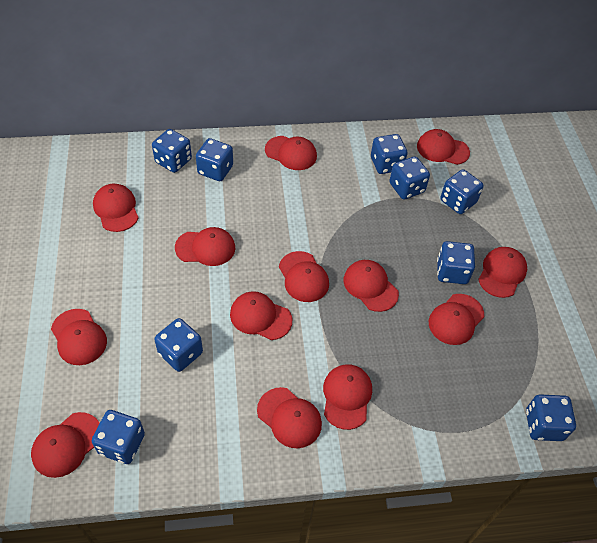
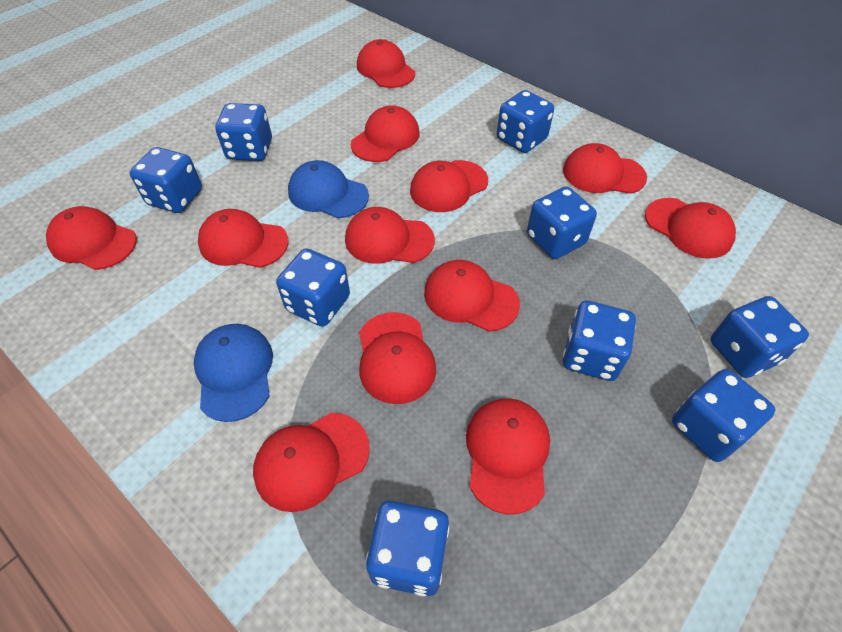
blue cap: none = 0 -> [194,324,273,422] [288,160,369,218] = 2
red cap: [31,412,100,478] [51,309,107,365] [93,184,138,232] [175,227,235,266] [230,291,292,340] [257,387,322,448] [265,136,317,170] [279,251,329,302] [323,364,372,430] [344,260,399,312] [417,129,470,165] [429,294,484,345] [478,247,527,298] = 13 -> [46,206,137,270] [198,209,289,268] [253,413,370,512] [345,207,435,264] [351,105,420,162] [357,39,415,88] [359,312,436,404] [410,160,488,212] [424,260,520,332] [466,398,550,514] [563,143,647,194] [645,198,736,259] = 12

